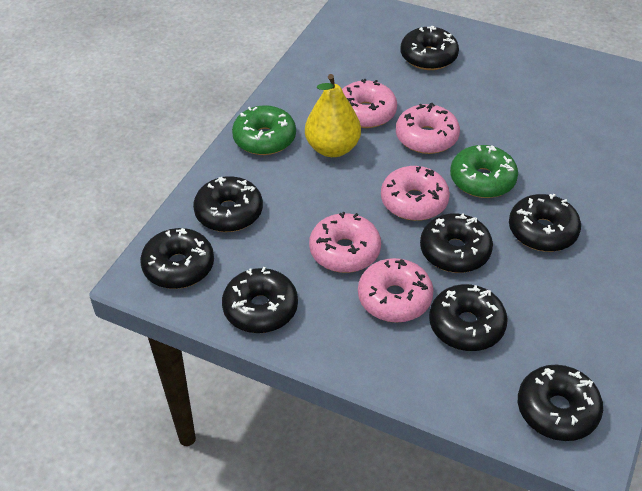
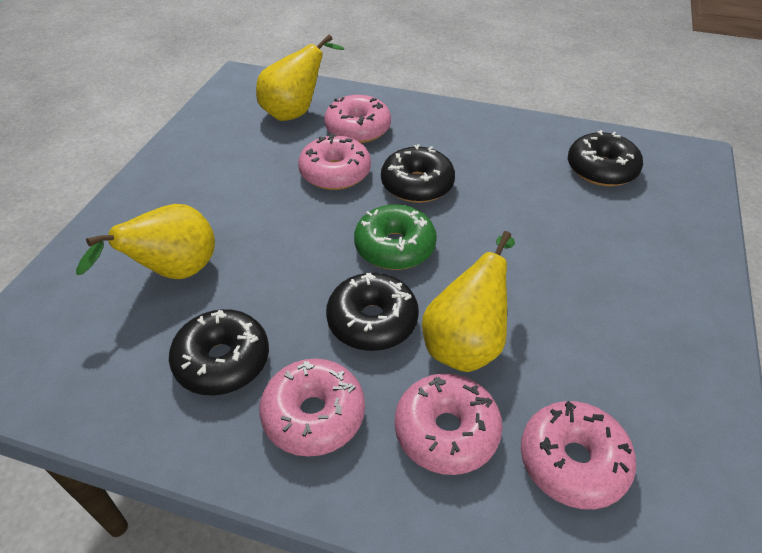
black donut: [140,228,214,289] [193,176,263,232] [222,267,298,333] [401,26,459,70] [420,213,493,273] [429,284,508,351] [509,194,581,252] [518,365,603,441] = 8 -> [169,309,269,396] [326,273,419,351] [381,144,455,203] [568,130,643,186] = 4
green donut: [232,105,296,155] [450,145,518,198] = 2 -> [354,204,437,270] = 1
yellow pear: [305,74,361,157] = 1 -> [76,204,215,279] [256,34,344,121] [422,231,515,372] = 3

